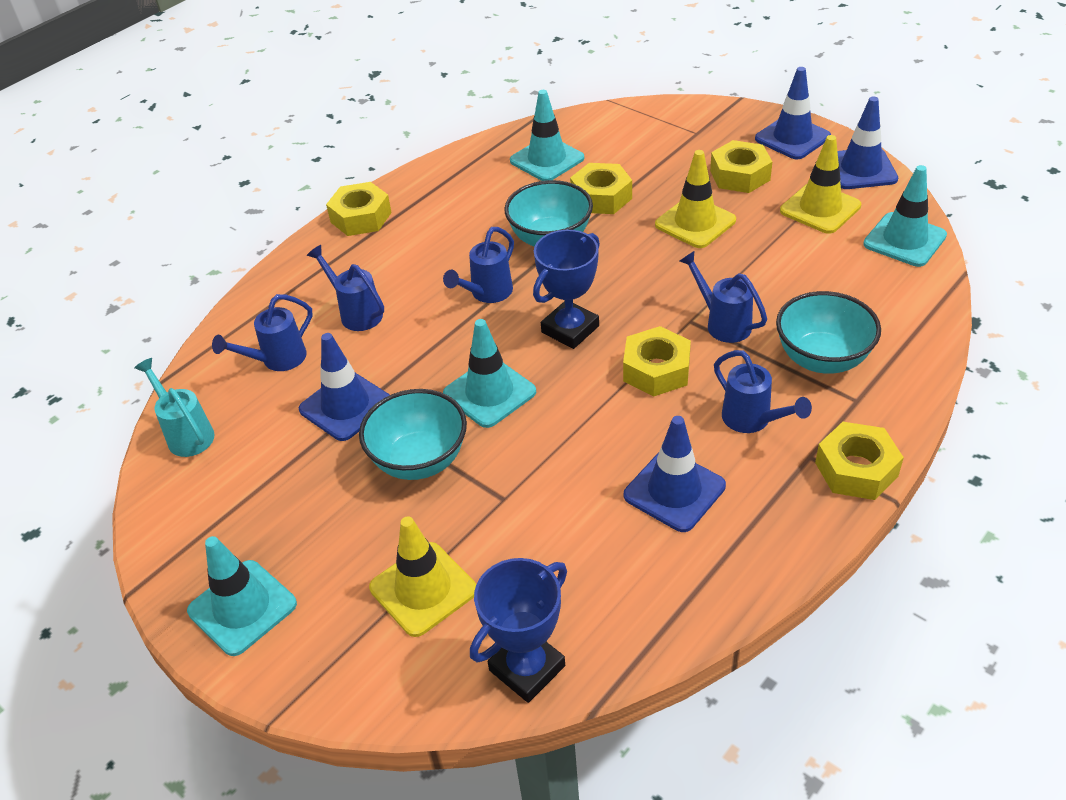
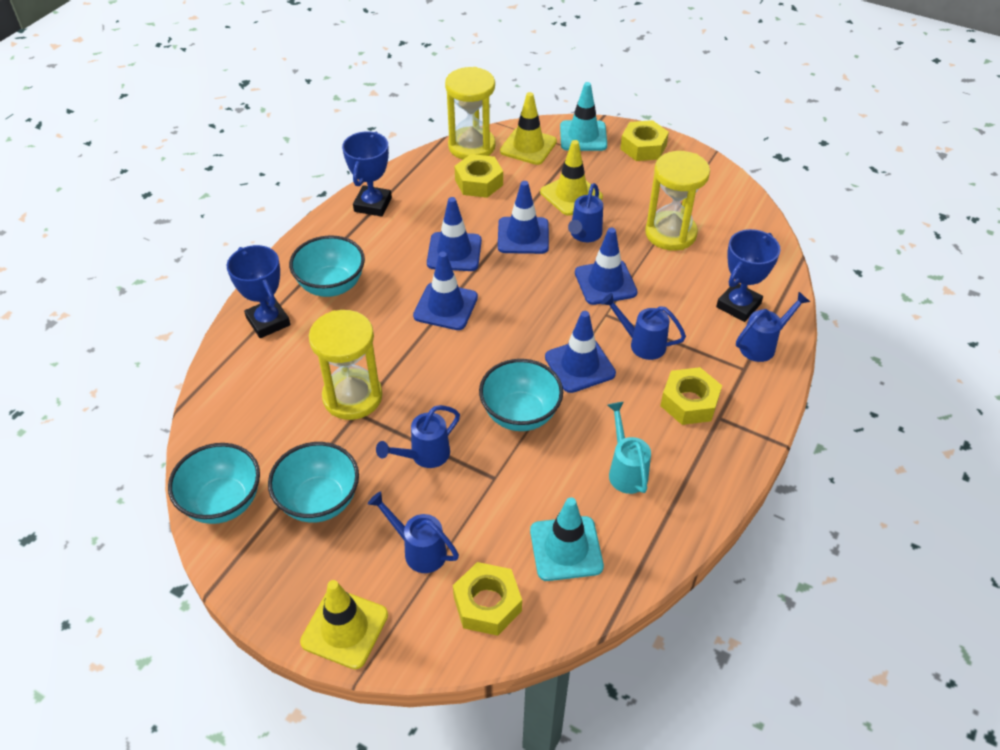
blue traffic cone: [299,333,389,441] [624,416,726,532] [755,67,831,160] [837,97,898,189] = 4 -> [413,252,478,330] [427,197,482,271] [498,181,549,254] [545,311,616,393] [575,228,638,305] = 5
blue trophy: [470,558,567,703] [533,230,600,349] = 2 -> [227,245,290,338] [342,131,392,217] [716,229,781,322] = 3
turquoise bowl: [359,389,467,480] [504,180,593,247] [776,291,881,374] = 3 -> [168,443,260,524] [268,442,359,523] [289,235,365,297] [479,359,563,431] = 4
turquoise traffic cone: [187,536,297,656] [443,319,536,428] [510,90,584,181] [863,165,947,267] = 4 -> [530,497,604,581] [560,82,607,151] = 2
yellow hourglass: none = 0 -> [309,310,383,420] [445,67,495,160] [645,151,710,251] = 3
yellow nut: [326,182,392,236] [570,163,632,214] [623,326,691,397] [710,140,772,193] [815,422,904,500] = 5 -> [453,562,522,636] [455,154,503,198] [620,120,669,161] [660,367,722,425] = 4

